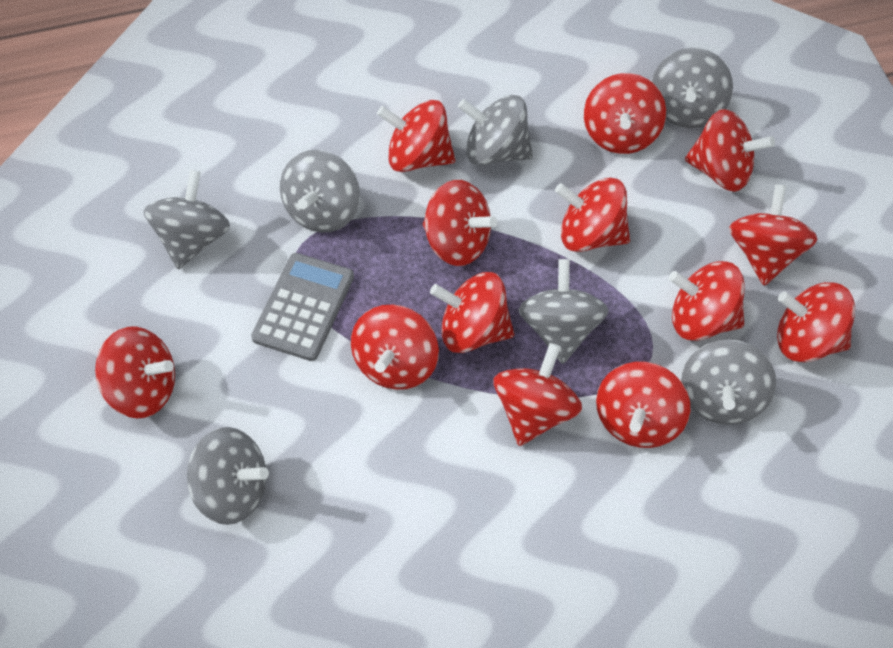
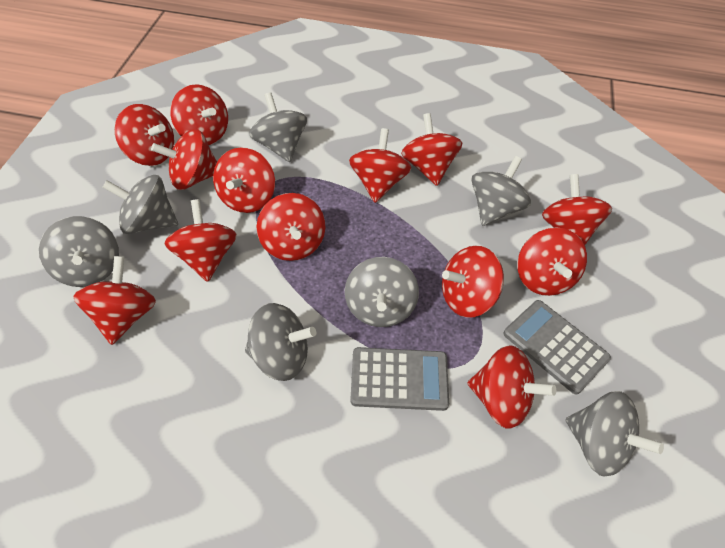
grey calculator: [251,253,354,361] = 1 -> [350,347,449,411] [504,300,611,395] = 2

